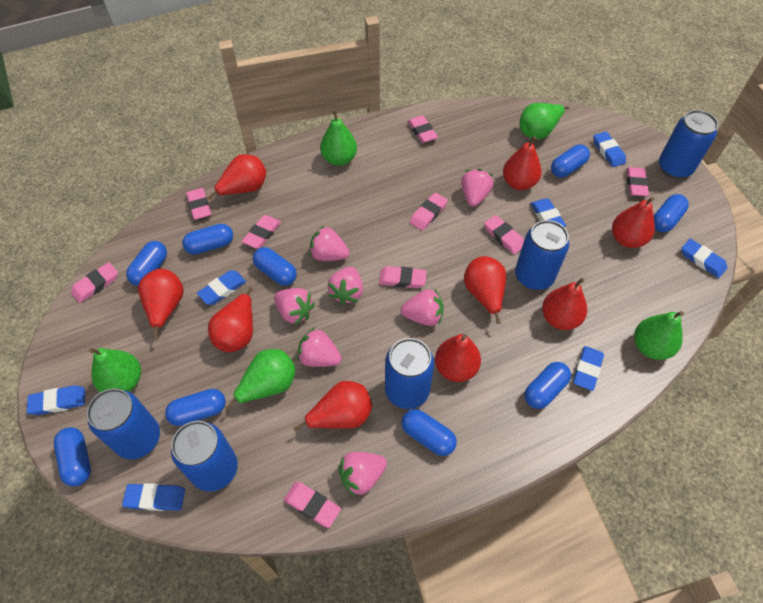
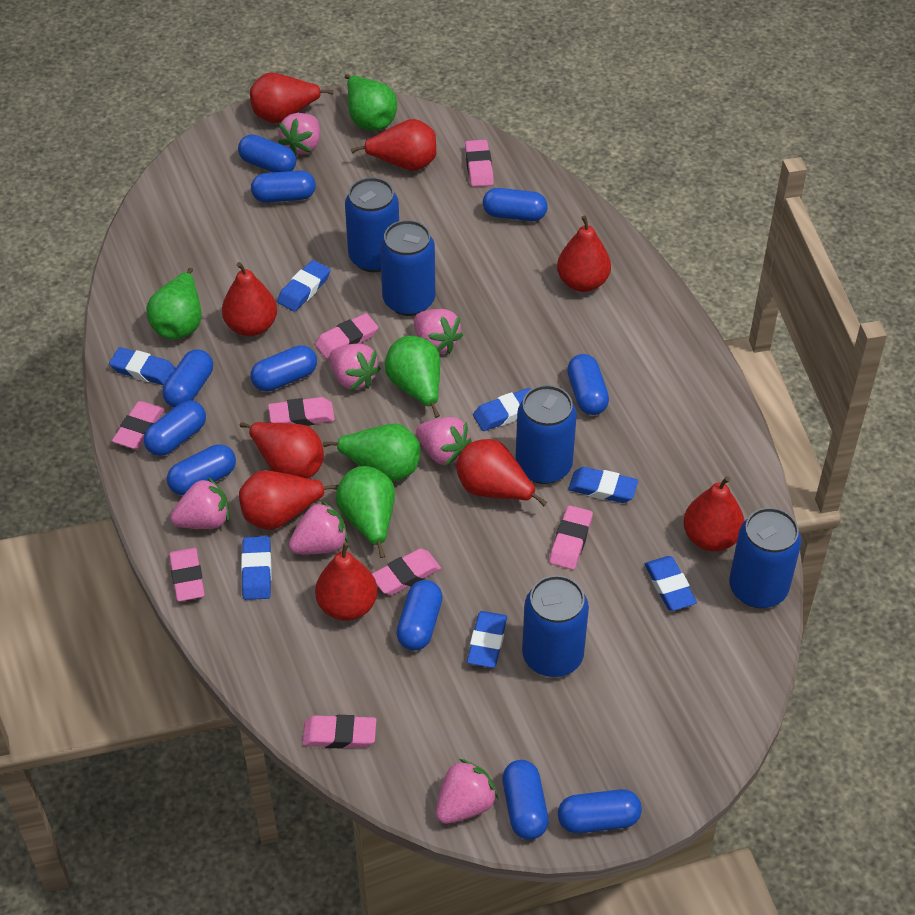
blue capsule: [54,427,91,486] [126,241,167,286] [165,389,226,426] [182,224,233,255] [253,247,297,286] [402,409,457,456] [524,362,571,409] [551,144,590,178] [654,194,689,233] = 9 -> [144,400,206,456] [163,350,213,408] [167,444,236,495] [238,134,296,173] [251,170,316,203] [251,345,317,391] [396,580,443,651] [483,188,548,221] [502,760,549,840] [558,789,642,833] [567,354,609,415] = 11
pink eraser: [71,262,118,303] [186,188,211,220] [242,215,281,249] [284,482,341,528] [379,266,427,288] [408,115,438,143] [409,193,448,231] [484,215,524,254] [626,167,649,197] = 9 -> [112,401,165,449] [169,548,205,601] [268,397,335,426] [302,715,376,748] [315,313,378,359] [372,549,441,595] [465,140,494,187] [549,505,593,570] = 8

